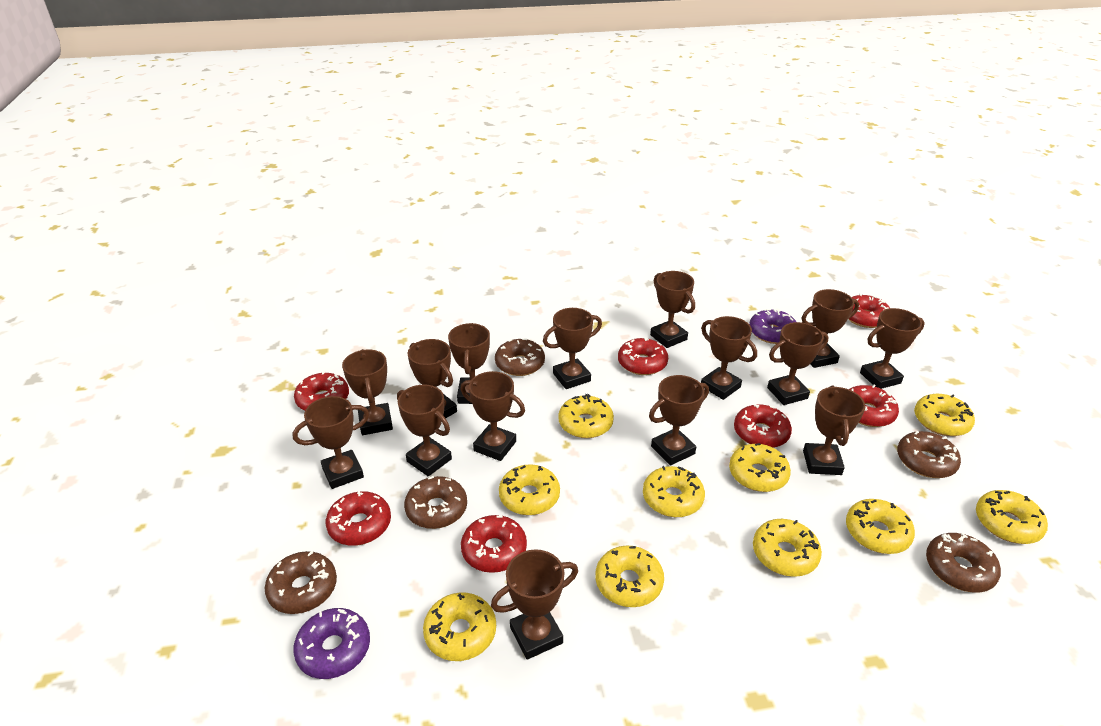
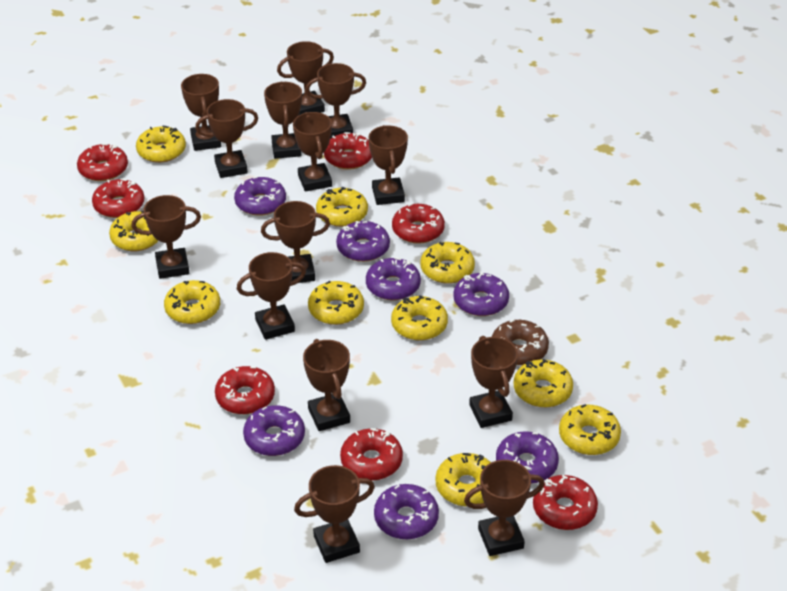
brown donut: [265,551,337,614] [404,476,467,529] [495,339,545,376] [897,431,961,478] [926,533,1001,592] = 5 -> [492,319,549,365] = 1
brown trophy: [292,396,369,489] [342,349,393,435] [397,384,452,476] [408,339,457,418] [448,323,490,404] [460,371,525,461] [491,549,578,660] [543,308,602,389] [649,375,709,465] [650,271,695,348] [701,316,757,400] [767,322,828,405] [802,289,859,368] [803,385,866,475] [860,308,925,389] = 15 -> [131,195,201,279] [181,74,221,151] [195,99,258,178] [237,252,306,340] [261,201,330,283] [264,82,302,159] [277,41,334,115] [293,112,332,192] [294,465,375,563] [303,339,350,431] [305,63,366,139] [368,125,408,205] [464,460,545,556] [469,336,518,428] = 14
purple donut: [293,608,370,679] [749,309,796,344] = 2 -> [234,176,286,216] [243,405,305,456] [336,221,390,262] [366,257,421,300] [374,484,439,540] [453,272,509,316] [496,431,559,484] = 7

